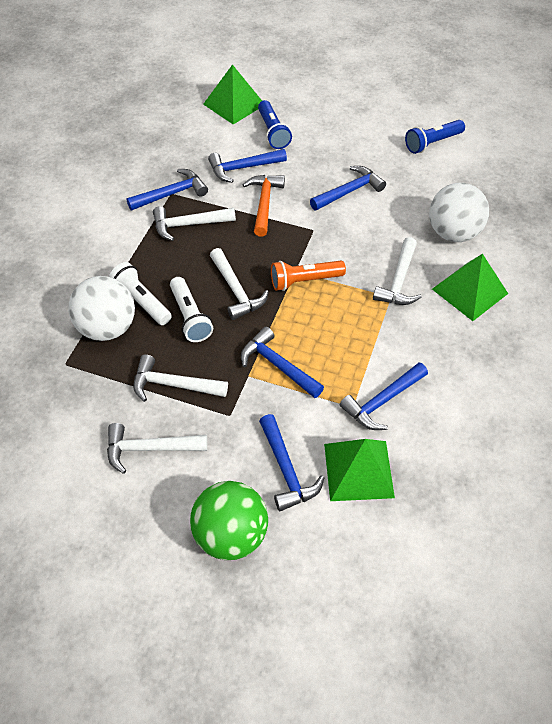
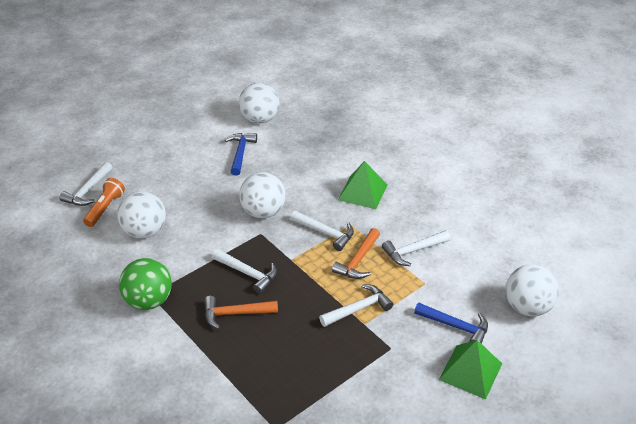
blue flashlight: [258,100,292,149] [405,120,465,154] = 2 -> none = 0
blue hammer: [126,169,208,211] [208,149,287,183] [241,327,324,398] [259,414,325,511] [310,166,386,211] [339,363,428,430] = 6 -> [225,133,257,176] [414,302,488,344] = 2
green pyramid: [203,64,262,125] [324,439,395,501] [432,254,508,321] = 3 -> [338,161,388,209] [439,340,502,399] = 2
orange hammer: [243,175,285,237] = 1 -> [204,296,278,329] [332,228,380,279] = 2
white ball: [68,276,135,341] [429,183,489,242] = 2 -> [117,191,166,239] [239,83,279,124] [239,172,286,218] [505,264,559,317] = 4
white flashlight: [109,262,172,325] [170,277,213,342] = 2 -> none = 0

